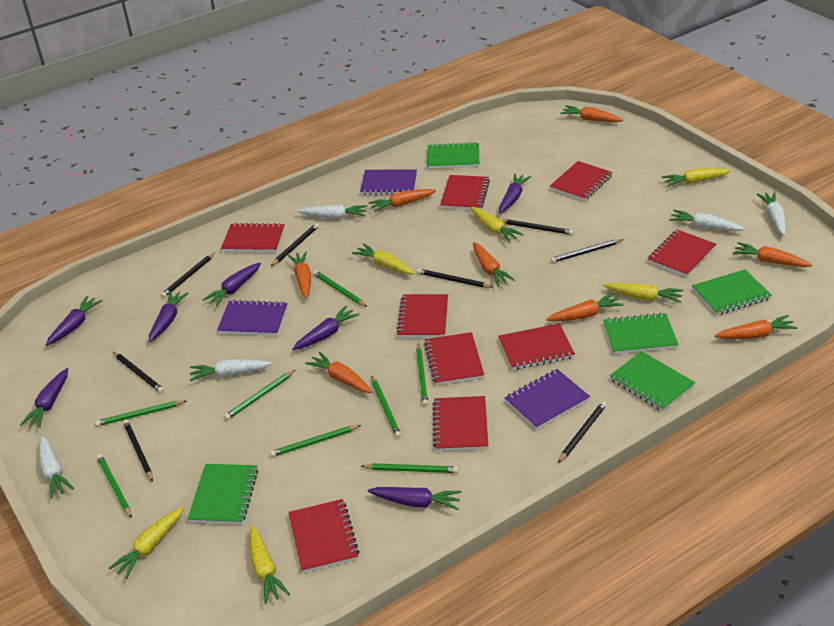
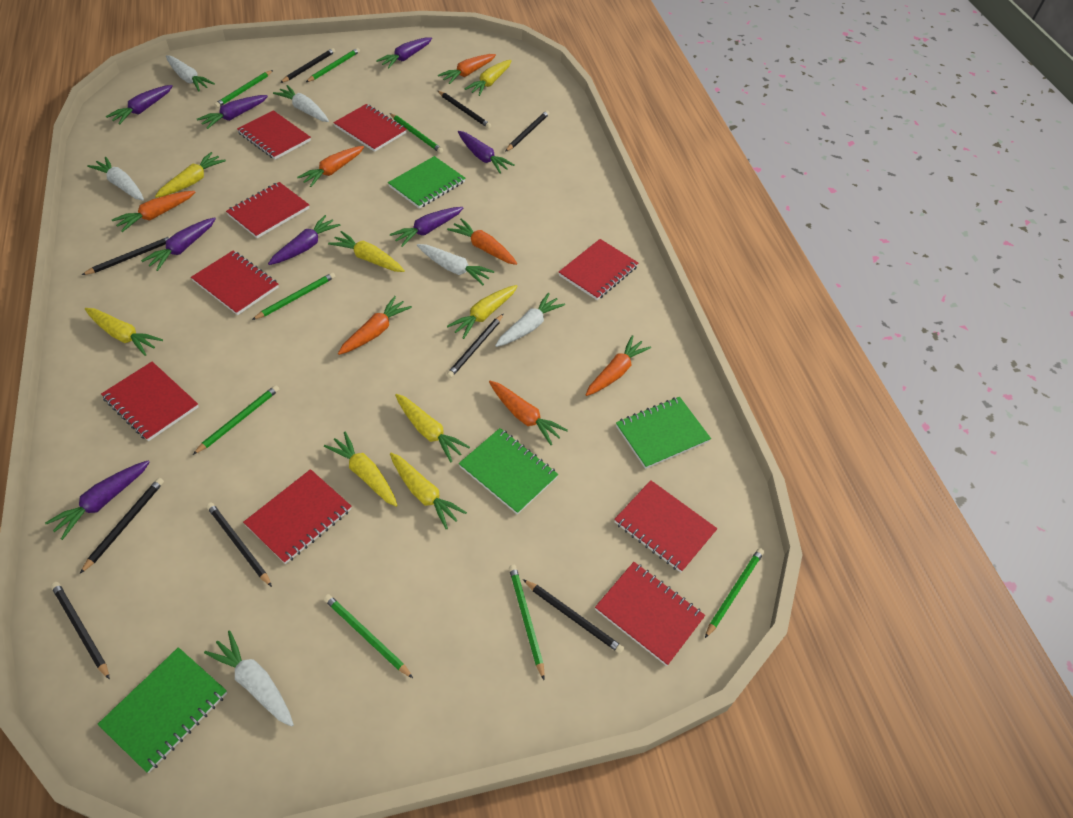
black pencil: [113,352,164,393] [123,420,153,482] [161,253,215,298] [271,223,319,266] [417,269,493,288] [502,219,573,235] [551,239,624,263] [558,401,607,463] = 8 -> [51,582,110,679] [80,478,164,574] [82,235,173,275] [207,502,272,587] [280,48,335,83] [438,91,491,129] [447,313,504,378] [505,111,549,152] [523,579,624,654] = 9
green notebook: [188,464,258,524] [427,142,479,169] [603,313,678,354] [610,351,695,411] [692,269,772,315] = 5 -> [98,647,227,773] [388,156,465,209] [459,428,558,515] [616,397,711,469] = 4
orange carrot: [288,252,311,299] [305,352,372,393] [368,189,436,212] [473,242,515,286] [546,293,623,321] [560,105,624,122] [715,315,798,339] [733,242,812,267] = 8 -> [112,191,195,232] [297,146,364,187] [338,296,412,355] [438,54,496,84] [447,218,517,265] [489,381,568,445] [586,335,651,396] = 7
purple carrot: [20,368,68,428] [46,296,103,346] [149,291,189,342] [203,263,261,307] [293,306,360,350] [368,487,462,510] [499,174,531,213] = 7 -> [45,460,150,540] [106,85,173,125] [141,217,216,271] [197,95,268,129] [268,215,340,265] [376,37,432,69] [390,207,464,247] [458,131,514,174] = 8
purple notebook: [217,300,288,336] [360,169,417,195] [505,369,590,430] = 3 -> none = 0
white carrot: [39,436,74,499] [190,359,272,381] [298,204,367,219] [669,210,745,231] [757,192,786,236] = 5 -> [87,157,144,201] [166,55,215,91] [204,630,294,727] [273,85,329,122] [417,244,494,285] [495,293,565,347] = 6
yellow carrot: [108,507,184,579] [249,525,290,604] [352,243,415,274] [470,207,524,243] [603,283,683,303] [662,168,731,187] = 6 -> [85,308,163,356] [155,152,226,198] [324,432,398,507] [328,231,405,272] [390,453,467,529] [395,394,470,462] [447,285,517,339] [465,60,512,96] = 8

